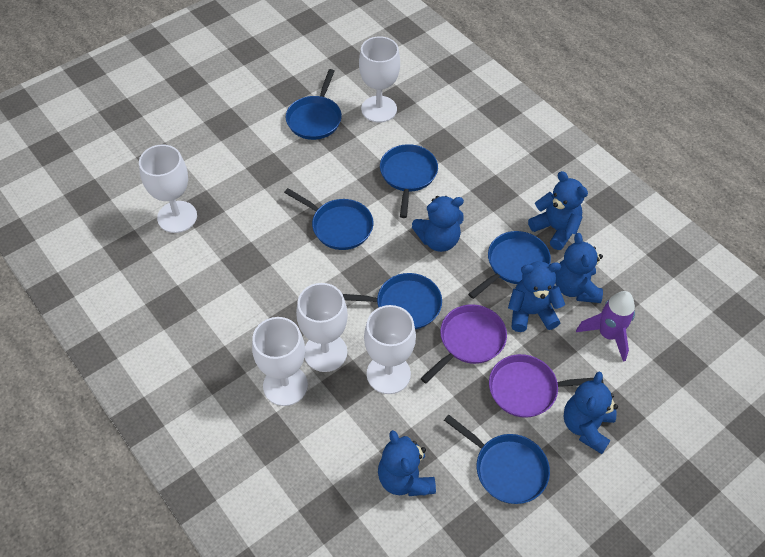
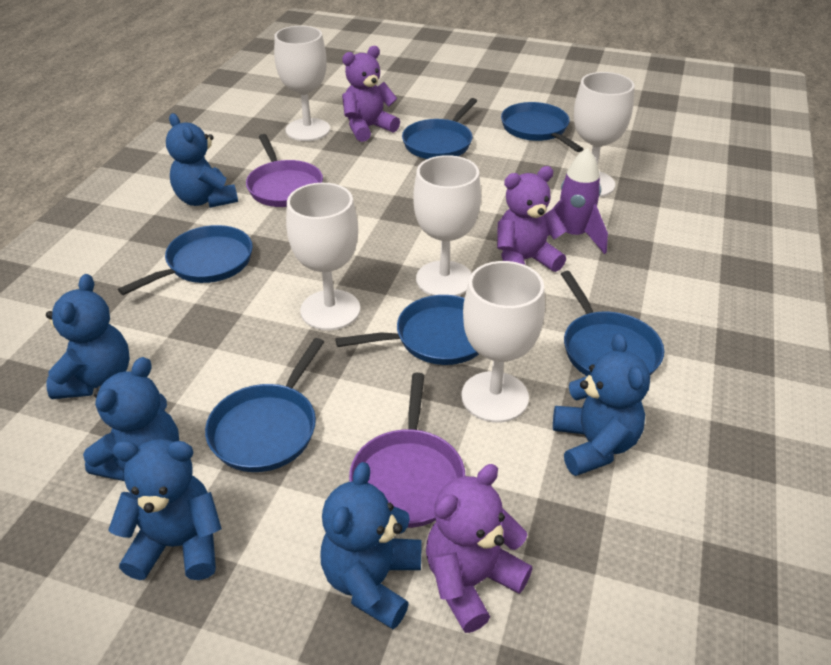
purple teddy bear: none = 0 -> [342,46,400,142] [426,464,533,633] [497,166,567,272] = 3

